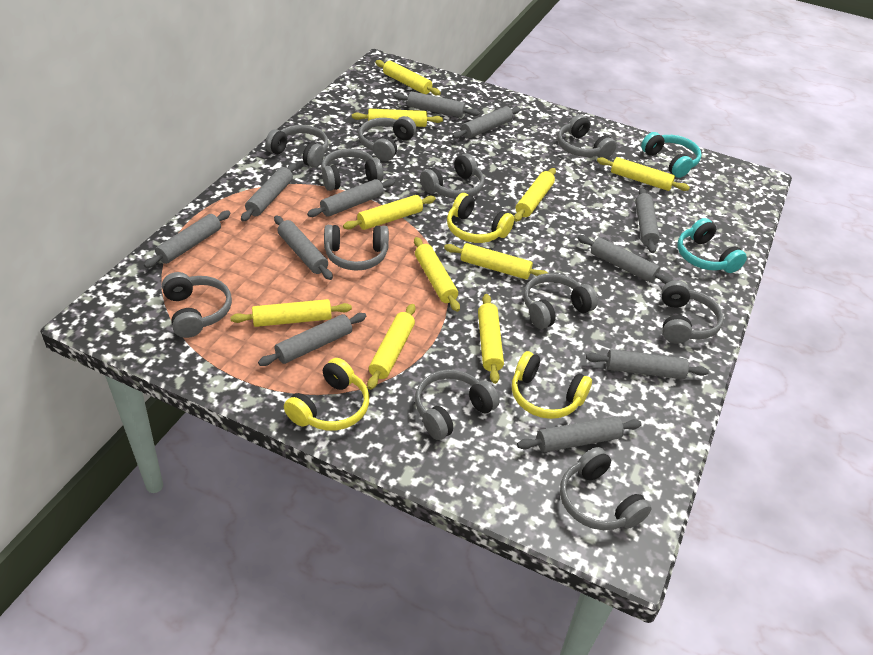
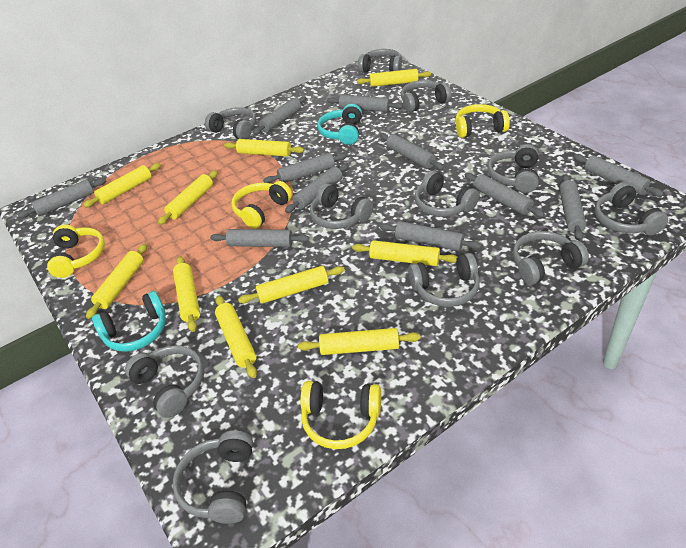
yellow headphones: [284,358,369,431] [447,193,514,243] [512,351,592,419] = 3 -> [47,224,105,278] [231,181,292,229] [300,381,381,449] [456,104,510,138] = 4

